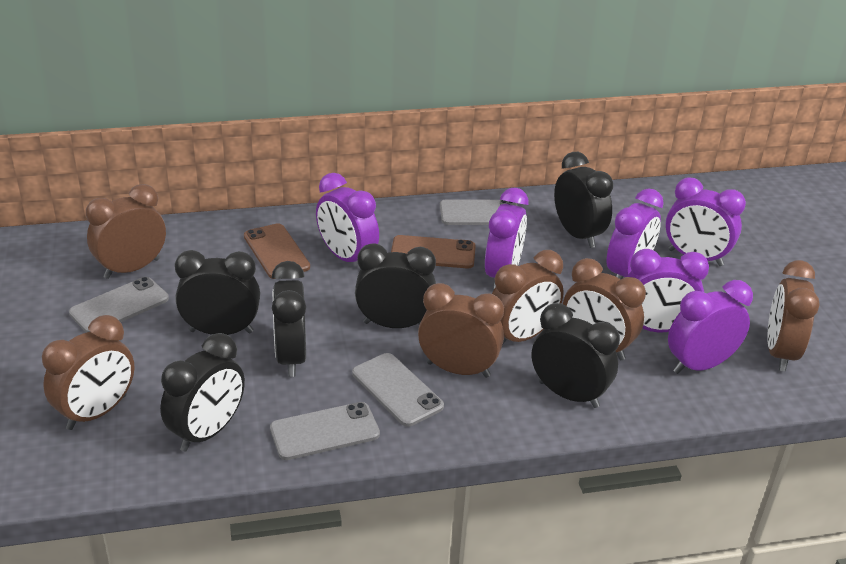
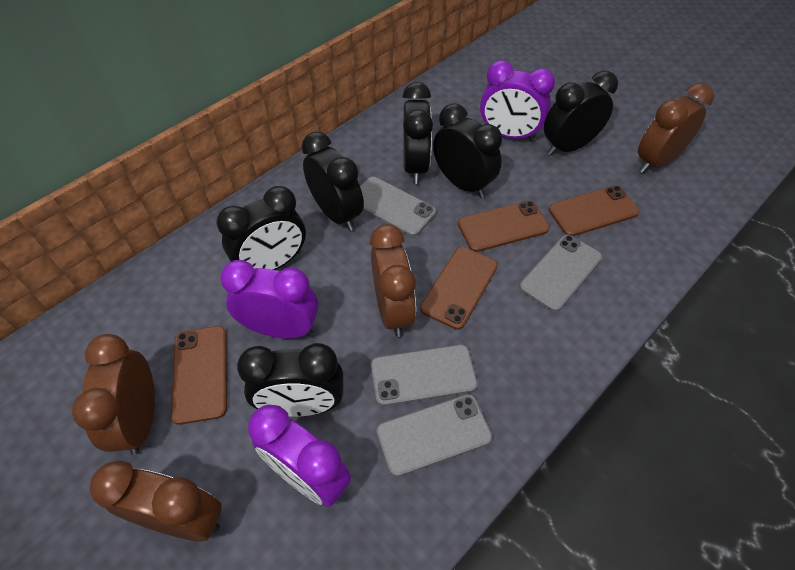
brown clock: [42,315,135,430] [86,184,166,279] [418,283,504,378] [492,250,564,344] [563,258,646,360] [767,260,820,371] = 6 -> [72,334,155,455] [89,460,222,542] [370,224,416,337] [638,83,714,173] = 4
brown phone: [244,223,310,279] [391,235,476,268] = 2 -> [171,326,227,425] [420,247,498,330] [458,201,550,252] [549,185,639,236] = 4
purple clock: [316,173,379,262] [485,188,528,289] [607,188,664,279] [627,249,709,332] [665,177,746,266] [668,280,753,374] = 6 -> [220,260,318,339] [248,405,351,507] [480,60,555,141] = 3

